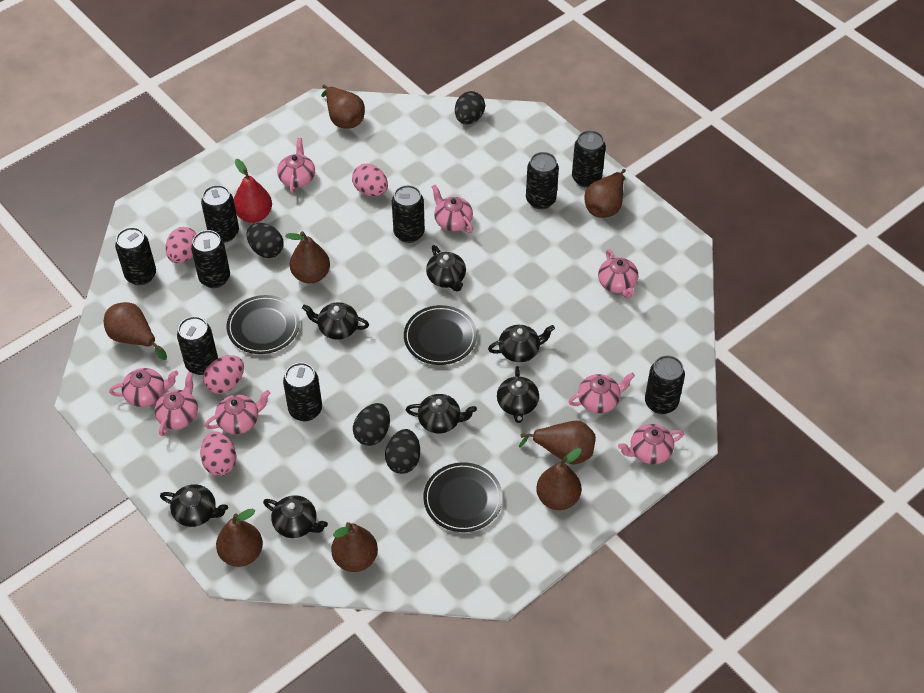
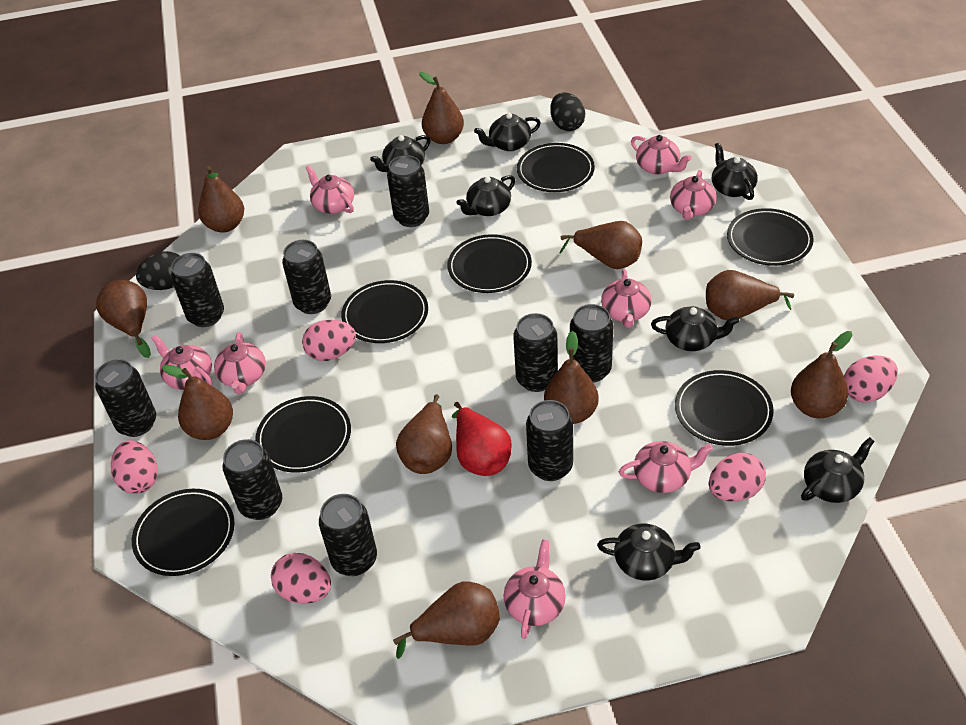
black egg: [247,223,284,258] [353,403,390,446] [385,429,420,474] [455,91,485,125] = 4 -> [136,251,180,290] [550,92,585,131] = 2
black plate: [226,295,300,354] [404,305,477,365] [423,462,503,532] = 3 -> [132,489,235,576] [255,396,351,473] [341,280,428,343] [447,234,532,293] [517,143,595,192] [675,370,773,446] [727,208,814,266] = 7
brown pear: [104,302,167,360] [216,508,263,567] [285,231,330,284] [321,84,365,129] [331,522,378,572] [519,421,596,465] [536,448,582,510] [584,169,626,218] = 8 -> [96,280,151,358] [162,365,233,440] [198,166,244,232] [393,581,500,659] [396,394,452,474] [419,72,464,144] [544,331,599,424] [560,221,642,269] [706,270,794,321] [791,331,853,418] = 10
pink egg: [165,227,197,263] [200,432,236,476] [203,355,244,394] [352,164,388,196] = 4 -> [111,440,158,494] [271,553,331,604] [302,320,356,361] [709,453,766,502] [844,355,898,402] = 5

